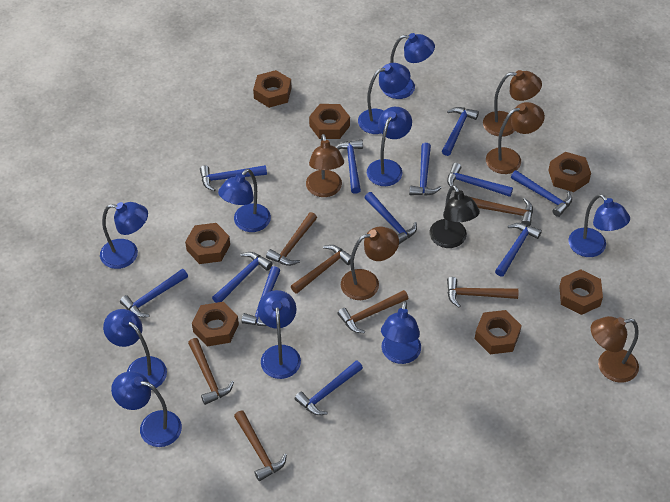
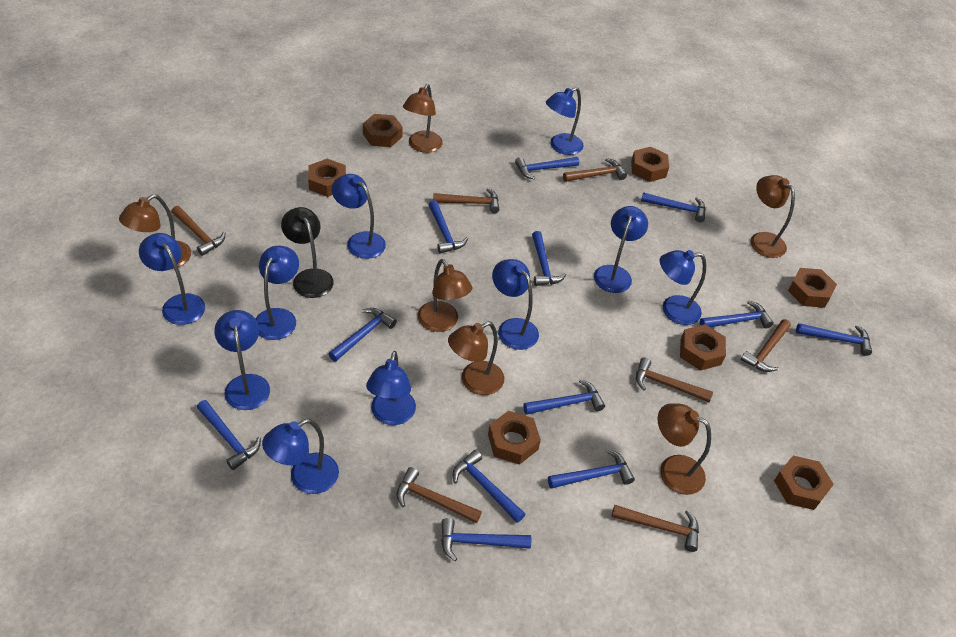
brown lamp: [306,134,344,197] [341,227,399,300] [483,70,542,137] [486,102,545,174] [591,316,639,383] = 5 -> [119,194,191,269] [403,84,443,153] [417,259,472,332] [448,322,504,395] [658,403,711,495] [751,175,795,258] = 6

